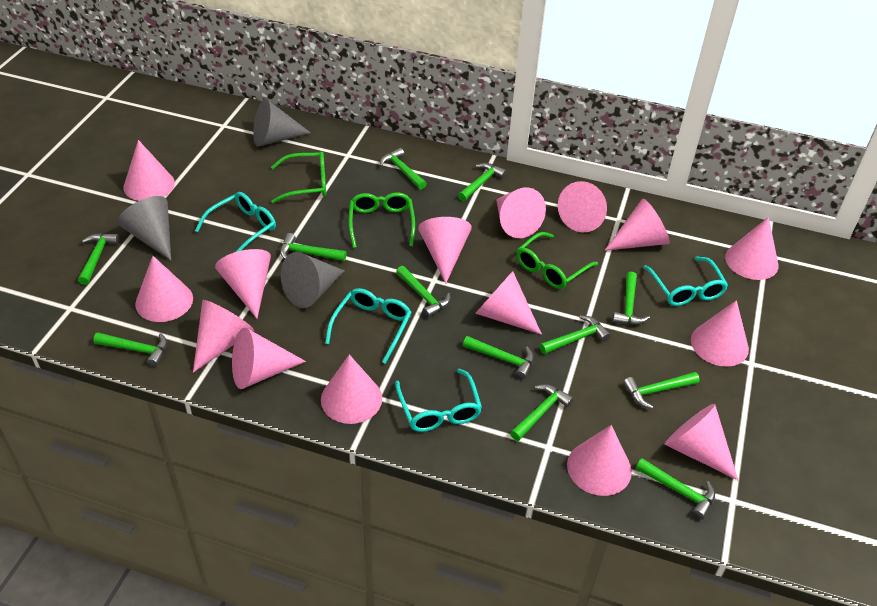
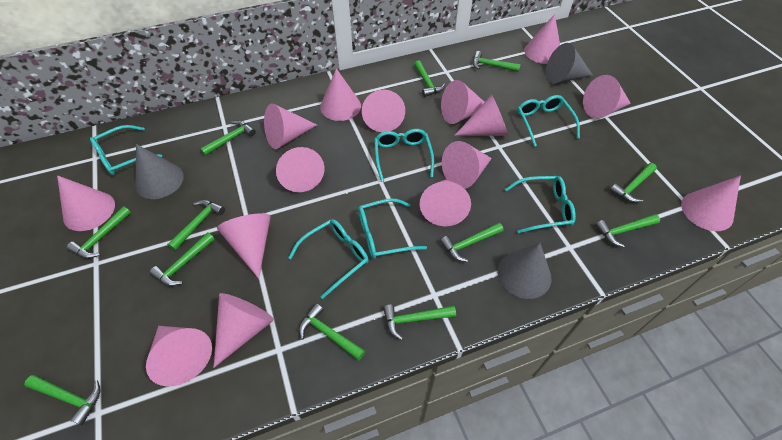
green glasses: [271,152,326,203] [349,192,415,248] [516,232,598,289] = 3 -> none = 0
turquoise glasses: [195,192,276,252] [325,288,412,364] [395,368,482,432] [643,256,728,306] = 4 -> [90,125,162,175] [288,219,369,299] [358,198,427,259] [374,129,434,182] [505,176,576,233] [517,95,580,147] = 6

